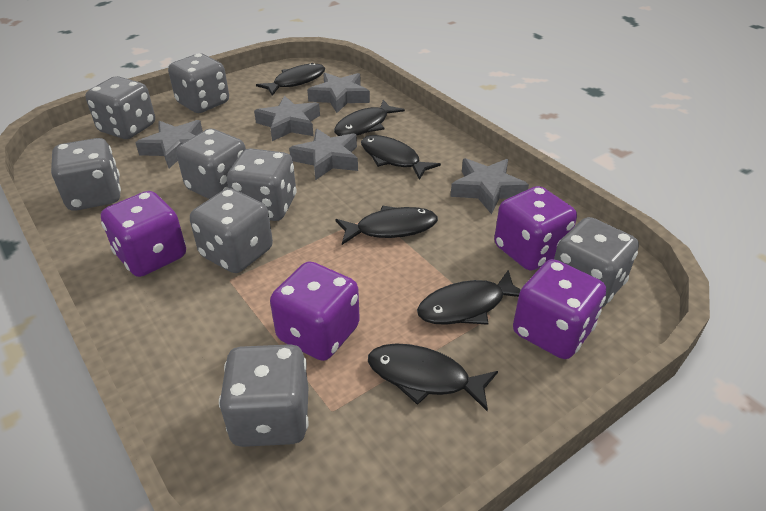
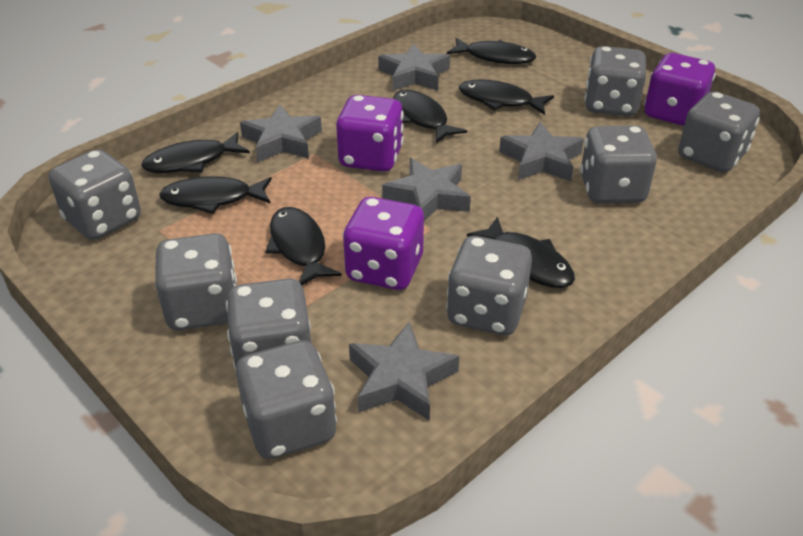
black fish: [256,63,325,96] [334,100,405,136] [336,206,438,245] [361,135,441,180] [368,343,498,411] [417,270,521,325] = 6 -> [141,132,250,173] [159,176,272,214] [266,207,342,285] [393,89,467,143] [447,38,536,64] [459,79,554,115] [467,216,575,288] = 7
purple dice: [101,191,186,277] [270,261,360,361] [494,186,577,270] [513,259,606,359] = 4 -> [336,95,404,172] [343,197,424,290] [644,53,716,126] = 3

